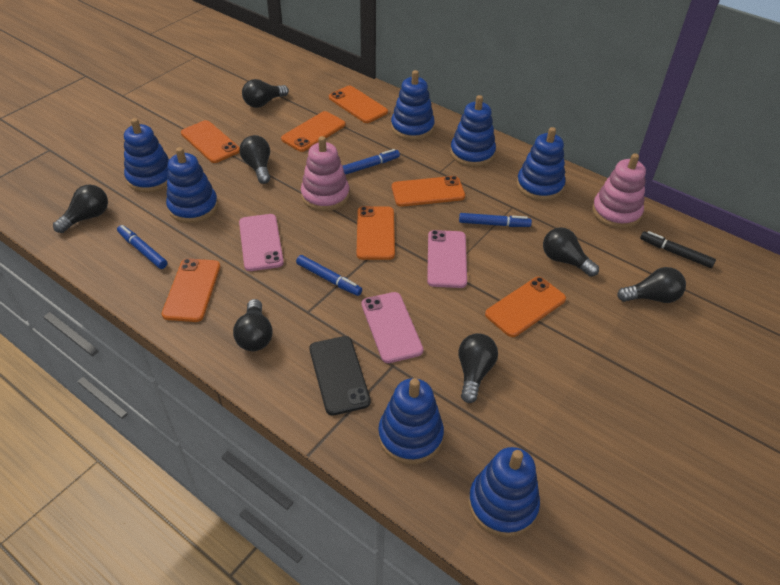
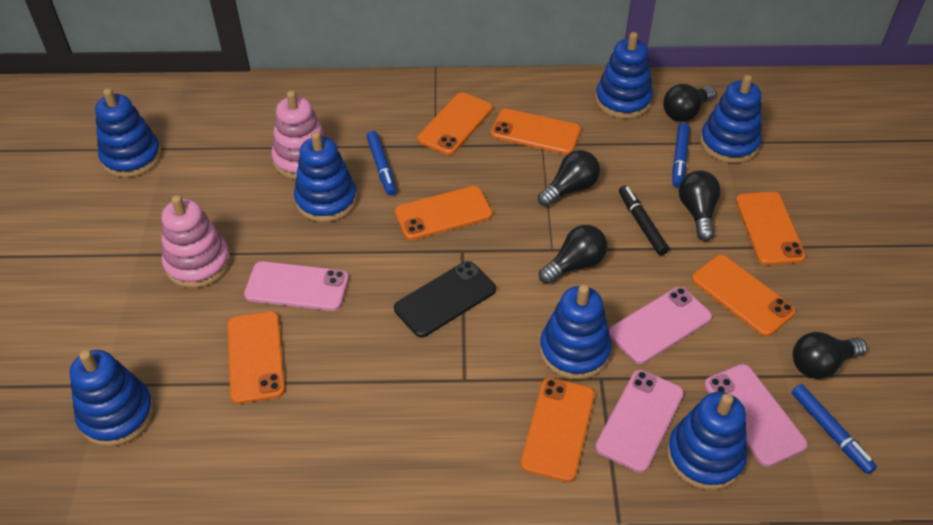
black light bulb: [53,185,108,233] [233,299,273,351] [239,135,270,184] [242,79,289,108] [458,333,498,403] [543,227,599,277] [617,267,686,303] = 7 -> [538,150,600,207] [539,225,607,284] [663,84,716,122] [679,170,721,241] [793,332,867,379] = 5
blue marker: [117,225,167,269] [296,255,362,296] [343,149,400,175] [459,213,532,227] = 4 -> [367,131,396,195] [673,123,690,188] [792,384,877,474] = 3
pink phone: [239,214,284,271] [361,292,423,363] [427,230,467,288] = 3 -> [244,261,349,311] [595,370,684,473] [609,287,712,364] [704,364,808,467] = 4

